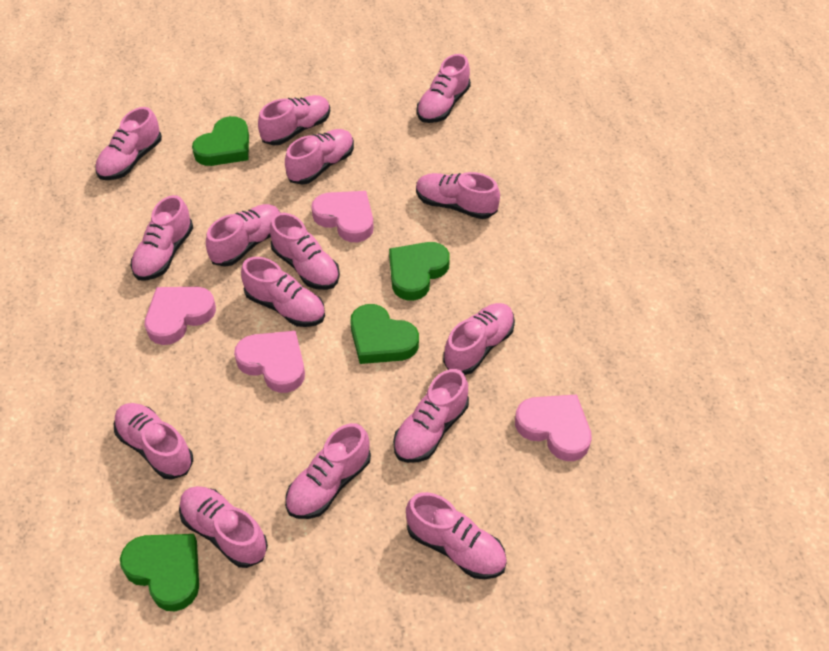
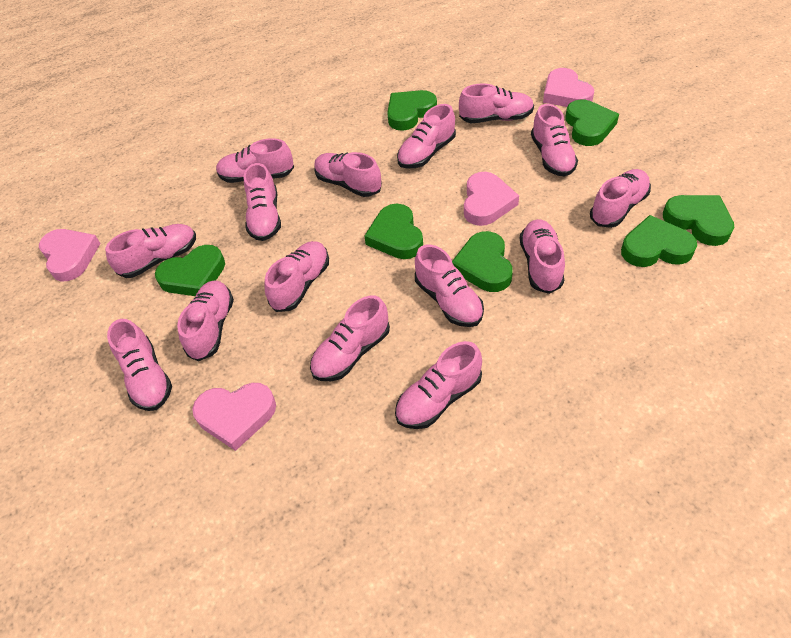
green heart: [120,534,199,611] [192,116,249,166] [350,304,419,364] [389,242,450,301] = 4 -> [155,245,225,296] [364,204,423,259] [387,90,437,131] [452,231,513,292] [565,100,619,146] [621,215,697,267] [663,195,734,246] = 7

